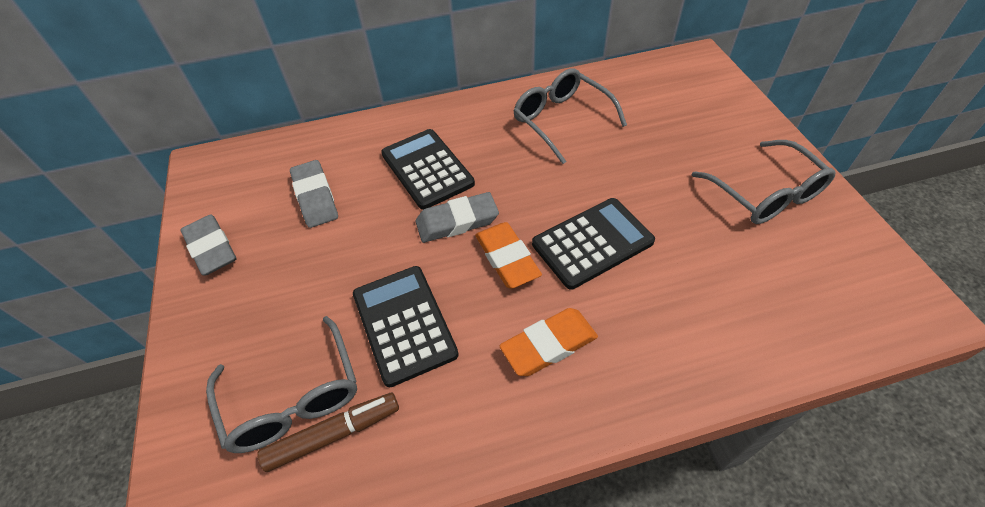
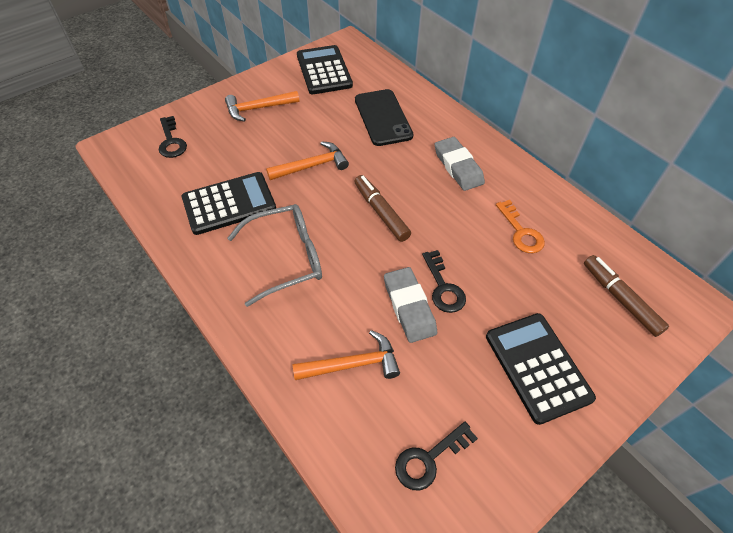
black key: none = 0 -> [159,116,187,158] [395,422,478,490] [422,250,466,313] = 3
black phone: none = 0 -> [355,89,414,146] = 1
brown marker: [257,393,399,472] = 1 -> [354,175,411,242] [584,255,669,337] = 2
grey eraser: [180,215,237,276] [290,160,338,228] [415,192,499,243] = 3 -> [384,267,437,343] [435,137,485,191] = 2
grey glasses: [206,316,357,453] [513,68,627,164] [692,140,836,224] = 3 -> [228,204,322,307] = 1
orange eraser: [475,222,542,289] [499,308,598,376] = 2 -> none = 0
orange hammer: none = 0 -> [225,91,299,122] [266,141,349,180] [293,330,400,380] = 3
orange key: none = 0 -> [496,200,545,253] = 1

